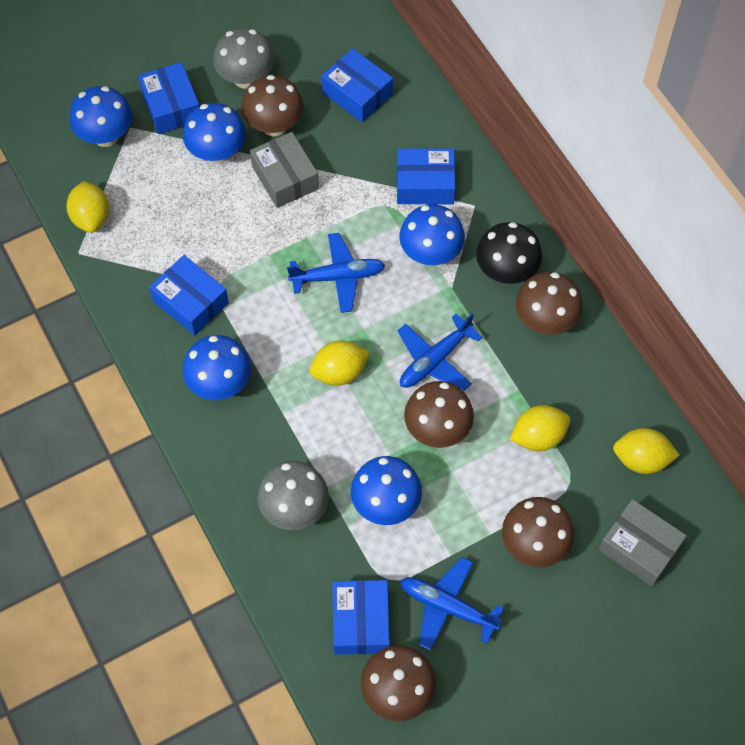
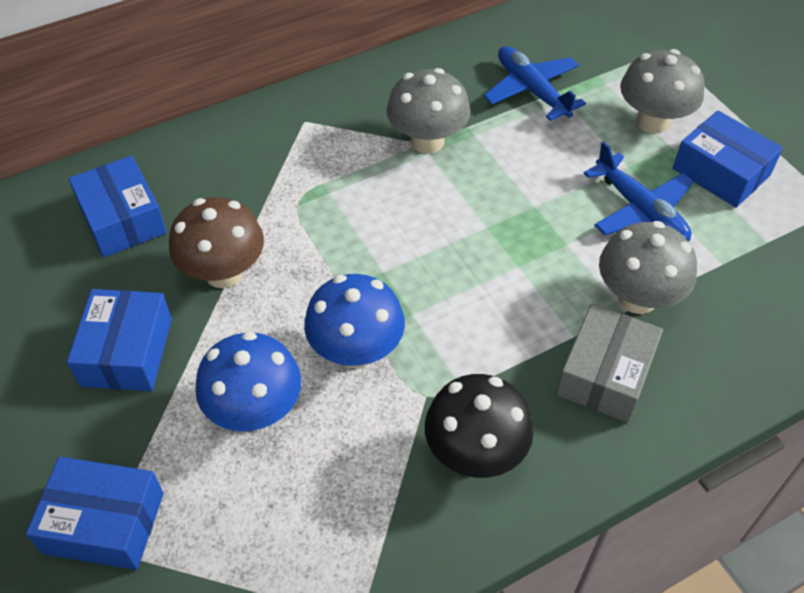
blue box: [138,62,199,134] [149,255,229,336] [321,48,393,122] [333,580,390,655] [397,148,455,204] = 5 -> [26,457,164,570] [67,289,172,391] [69,156,167,257] [673,110,783,208] = 4
blue mushroom: [70,86,132,147] [183,103,246,164] [183,335,251,400] [351,456,422,525] [399,204,465,266] = 5 -> [195,332,302,431] [304,274,405,368] = 2
blue plane: [287,233,385,313] [397,313,482,392] [400,557,504,651] = 3 -> [484,46,586,121] [584,141,694,241] = 2
brown mushroom: [241,75,304,136] [361,645,436,721] [404,381,474,448] [502,497,574,568] [516,272,583,335] = 5 -> [169,197,264,288] = 1
grey box: [250,132,319,208] [599,499,687,587] = 2 -> [556,303,663,423] = 1
grey mushroom: [213,28,274,89] [257,461,329,530] = 2 -> [386,68,471,154] [599,221,697,314] [620,49,705,133] = 3
yellow lemon: [66,181,109,233] [310,341,370,386] [510,405,570,451] [613,428,679,474] = 4 -> none = 0

